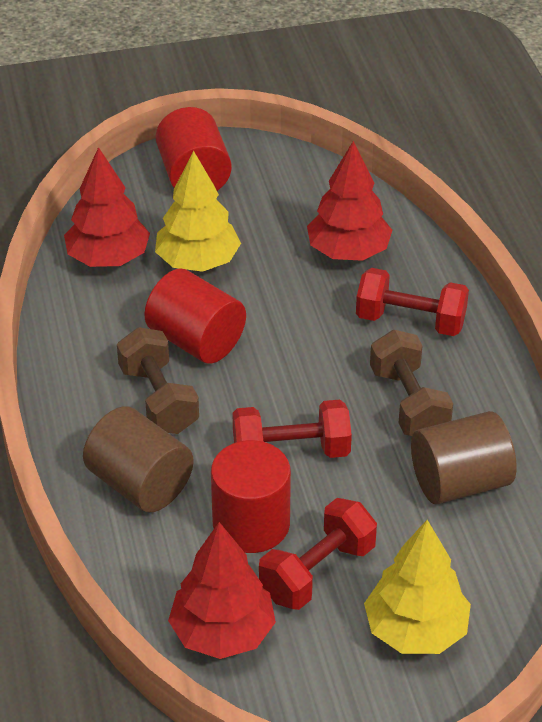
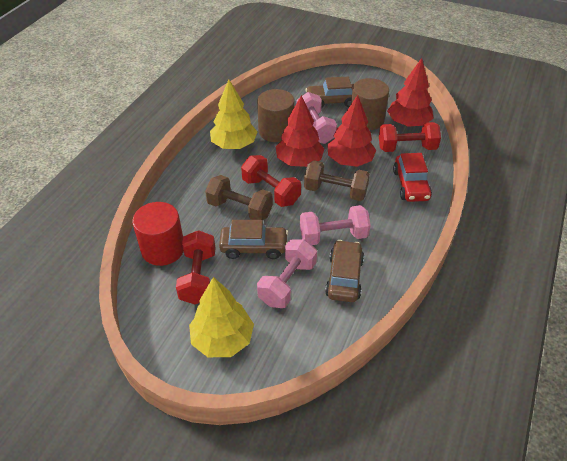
brown car: none = 0 -> [219,220,288,259] [305,77,354,108] [325,240,364,302] = 3
pink dumbbell: none = 0 -> [257,239,317,308] [297,92,337,144] [300,205,371,245] = 3
red car: none = 0 -> [393,153,432,202] = 1
red cylinder: [144,268,246,364] [156,107,232,191] [211,440,291,553] = 3 -> [132,202,184,266] = 1

